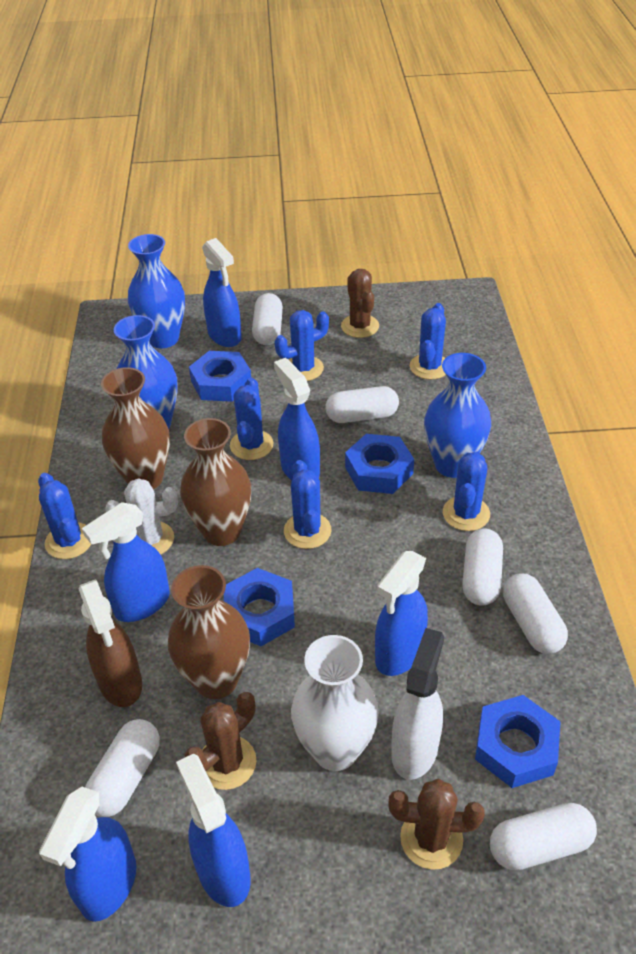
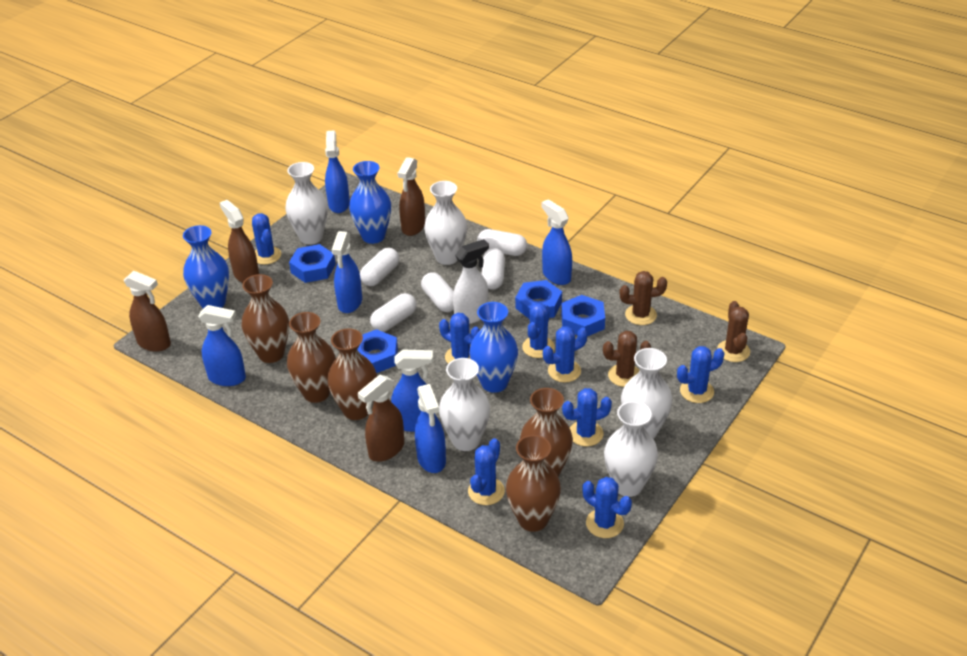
blue cactus: [38,473,91,559] [230,378,273,460] [274,310,329,381] [284,460,332,549] [410,303,446,380] [443,452,490,531] = 6 -> [252,213,281,265] [439,313,480,364] [468,438,505,505] [522,303,555,358] [543,326,588,382] [562,388,612,446] [582,477,632,538] [677,346,724,403] = 8
brown spray bottle: [78,579,142,707] = 1 -> [124,271,171,352] [220,200,259,283] [358,375,404,462] [397,157,425,236] = 4
brown vase: [101,367,170,489] [168,565,250,699] [180,418,251,546] = 3 -> [242,274,289,363] [287,312,336,403] [327,328,377,420] [506,435,561,532] [520,388,573,477] = 5
white cactus: [105,478,178,554] = 1 -> none = 0
white capsule: [85,719,160,817] [252,293,283,345] [325,386,399,423] [462,529,503,606] [490,803,597,870] [503,573,568,654] = 6 -> [360,248,399,286] [370,293,417,332] [421,272,454,312] [477,229,527,256] [482,248,505,290] = 5
white vase: [291,635,379,771] = 1 -> [286,162,328,245] [424,181,467,265] [439,358,490,451] [604,401,658,497] [621,348,672,439] = 5

